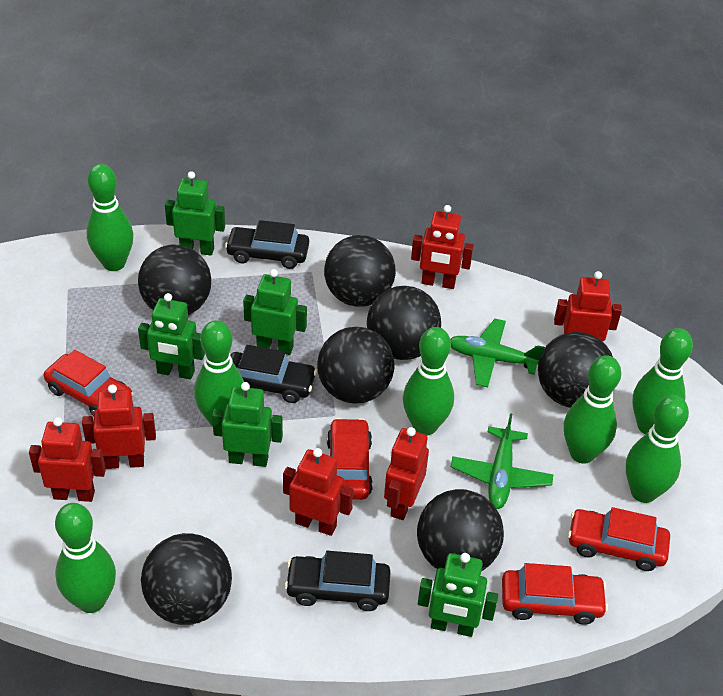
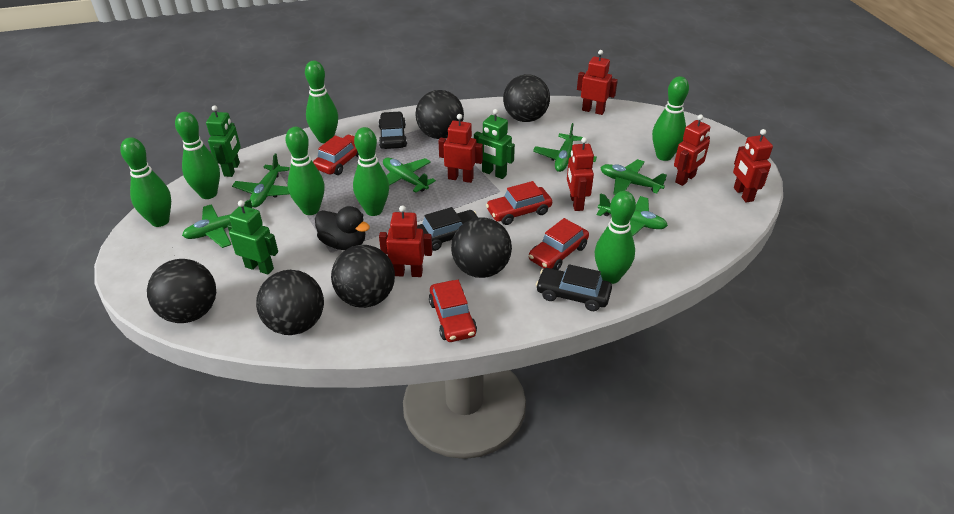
black ball: [138,245,211,315] [141,533,232,625] [317,327,394,404] [324,235,396,307] [367,286,441,360] [417,489,504,571] [538,332,613,408] = 7 -> [147,259,216,323] [256,270,324,335] [331,245,395,308] [415,90,464,139] [451,217,512,278] [503,74,550,122] = 6
black duck: none = 0 -> [315,206,370,250] = 1
green plane: [450,319,545,387] [451,413,553,509] = 2 -> [182,199,252,248] [232,153,290,207] [383,158,436,193] [533,123,597,172] [597,193,668,237] [600,159,667,195] = 6
green robot: [138,293,205,380] [165,171,225,255] [212,382,283,467] [243,269,307,355] [418,553,498,637] = 5 -> [206,105,241,177] [227,200,278,275] [474,109,515,179] = 3

